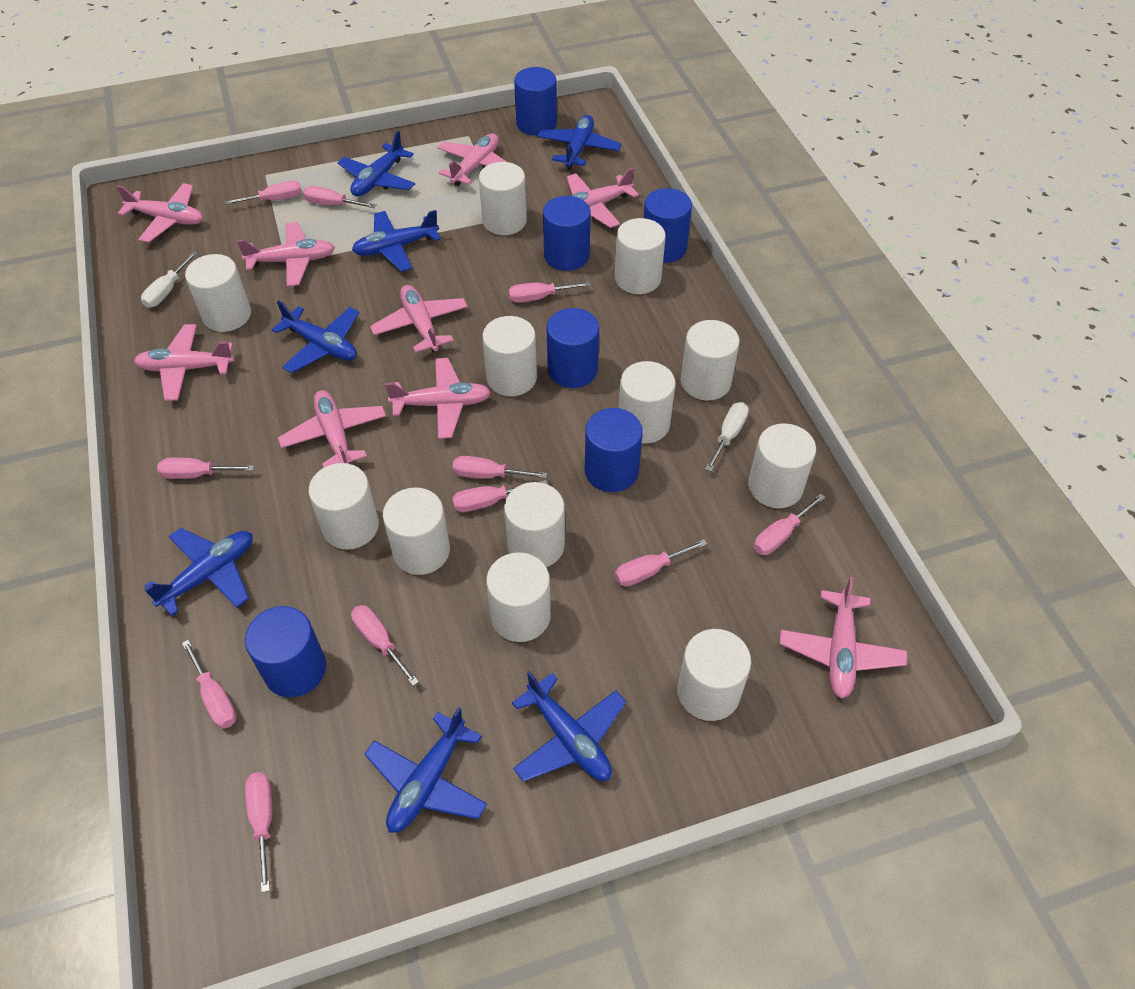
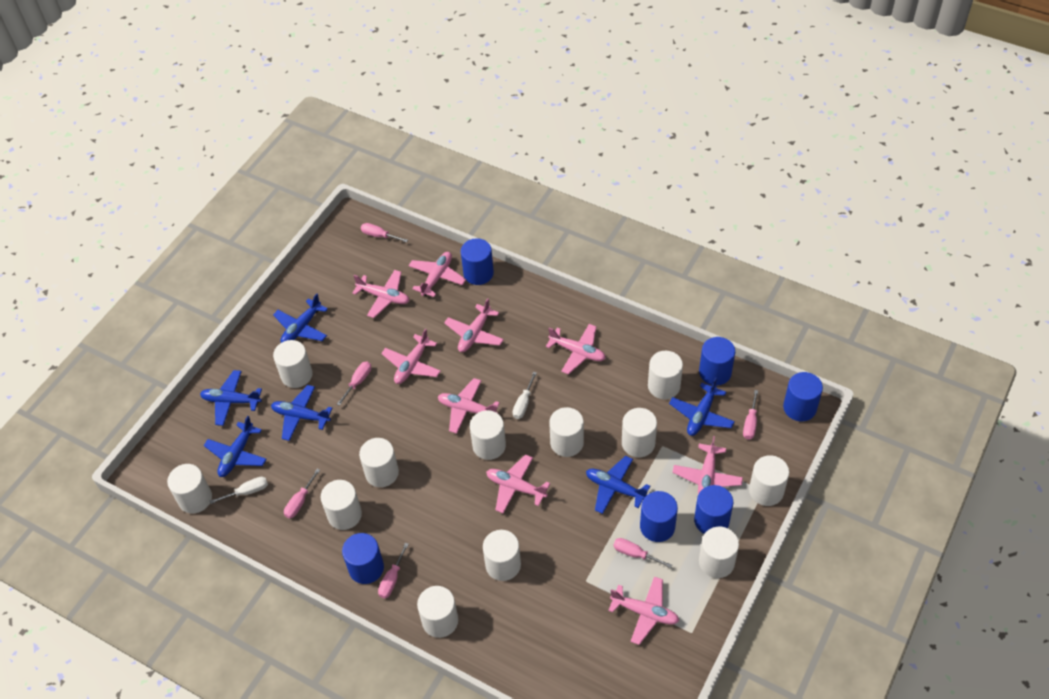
blue plane: [144,528,253,616] [272,300,359,373] [337,131,415,196] [352,210,441,272] [364,707,487,833] [512,671,626,782] [537,115,622,170] = 7 -> [200,370,262,426] [204,416,267,477] [271,385,333,441] [273,294,328,343] [586,456,650,514] [669,377,735,436] = 6
pink screwdriver: [157,458,254,479] [182,640,237,729] [225,181,302,205] [245,772,273,893] [303,186,376,208] [351,605,419,686] [452,480,547,512] [453,456,547,479] [509,282,591,303] [615,539,707,586] [754,493,825,555] = 11 -> [284,469,320,518] [337,362,371,406] [361,223,408,242] [378,543,409,598] [614,538,672,568] [743,390,758,440] = 6

